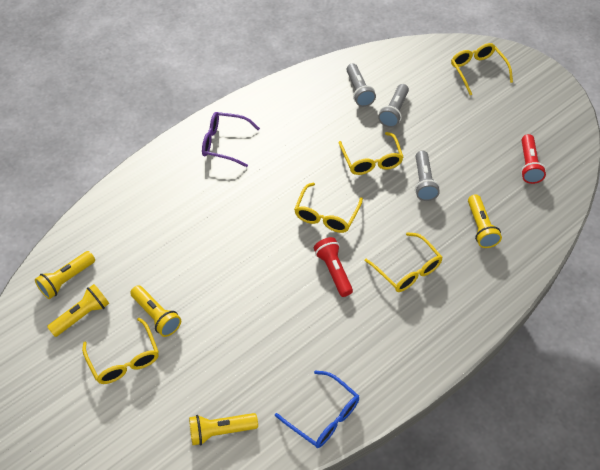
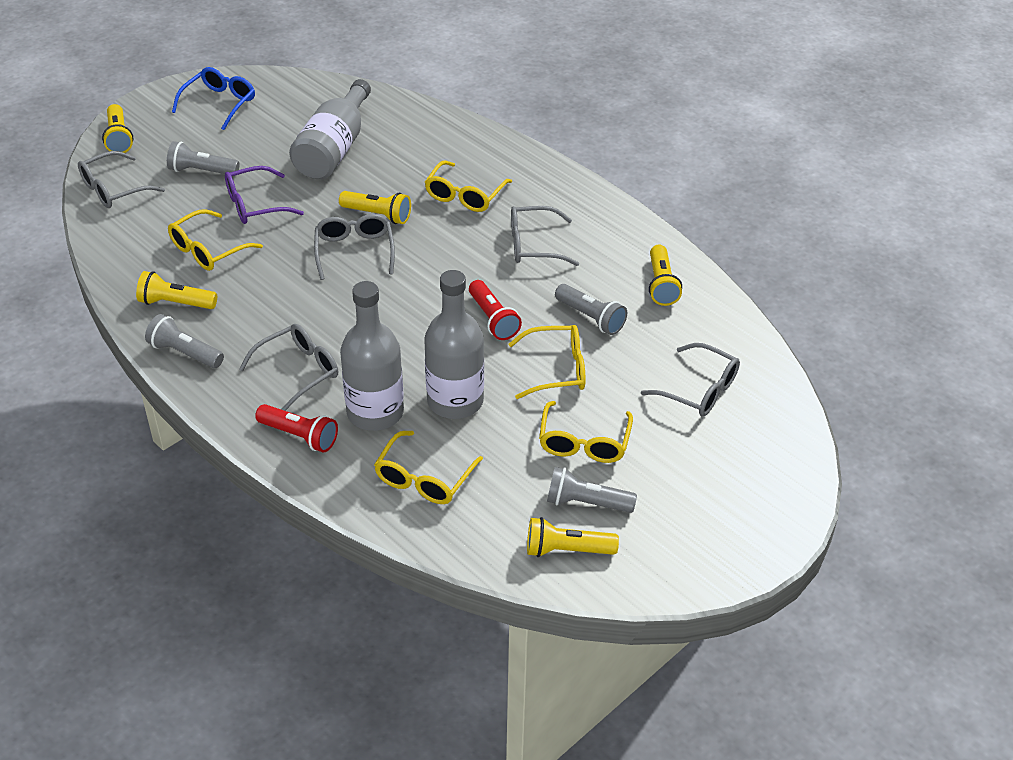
grey bottle: none = 0 -> [289,79,371,179] [340,281,404,431] [424,270,484,419] = 3
grey flashlight: [346,63,376,107] [378,84,409,128] [415,151,440,201] = 3 -> [145,314,224,368] [167,141,239,176] [547,467,637,513] [555,284,627,335] = 4
grey glasses: none = 0 -> [78,151,165,208] [239,324,338,411] [314,214,395,280] [511,206,579,266] [641,343,740,416] = 5

